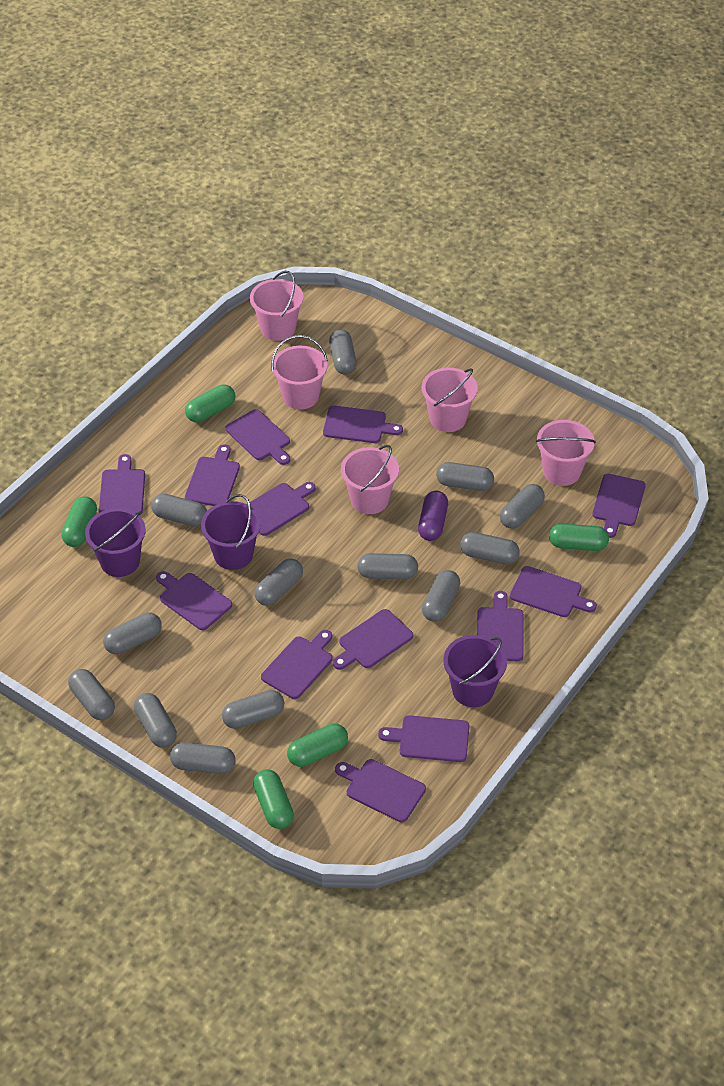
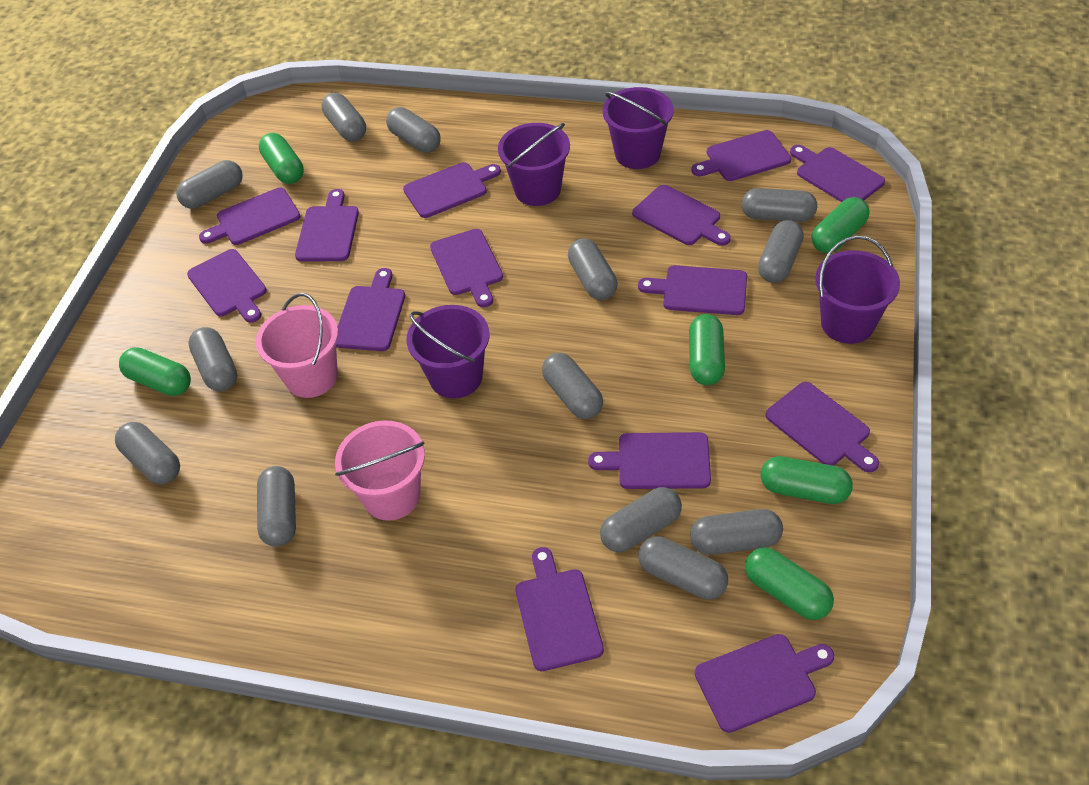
green capsule: [61,496,97,547] [185,384,235,422] [253,769,294,829] [287,723,348,767] [549,523,609,551] = 5 -> [119,347,191,396] [259,133,304,184] [689,314,725,385] [745,547,834,620] [761,456,853,504] [812,197,870,253] = 6
pink bucket: [250,271,304,341] [271,335,328,410] [341,445,399,514] [421,368,478,432] [536,420,596,486] = 5 -> [256,293,338,398] [335,420,425,521] = 2
purple bucket: [85,508,146,577] [201,494,261,570] [443,635,507,707] = 3 -> [406,305,489,399] [498,123,570,206] [603,87,674,169] [815,236,900,344] = 4
purple capsule: [418,491,448,541] = 1 -> none = 0
purple cutting board: [99,454,145,515] [156,571,232,630] [185,445,240,506] [226,409,290,465] [247,482,316,536] [261,630,333,699] [323,406,403,443] [333,609,413,670] [335,759,426,822] [378,715,469,762] [477,591,524,661] [510,566,597,617] [592,474,646,538] = 13 -> [187,249,267,323] [199,188,301,245] [295,189,359,261] [336,268,405,351] [403,162,501,218] [430,229,503,307] [515,547,604,671] [588,432,711,489] [632,185,731,246] [638,265,747,315] [691,130,791,181] [695,634,834,733] [765,382,879,472] [790,145,885,202] = 14

